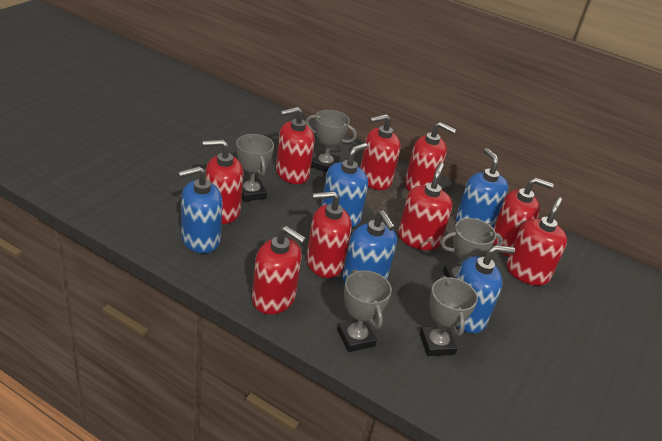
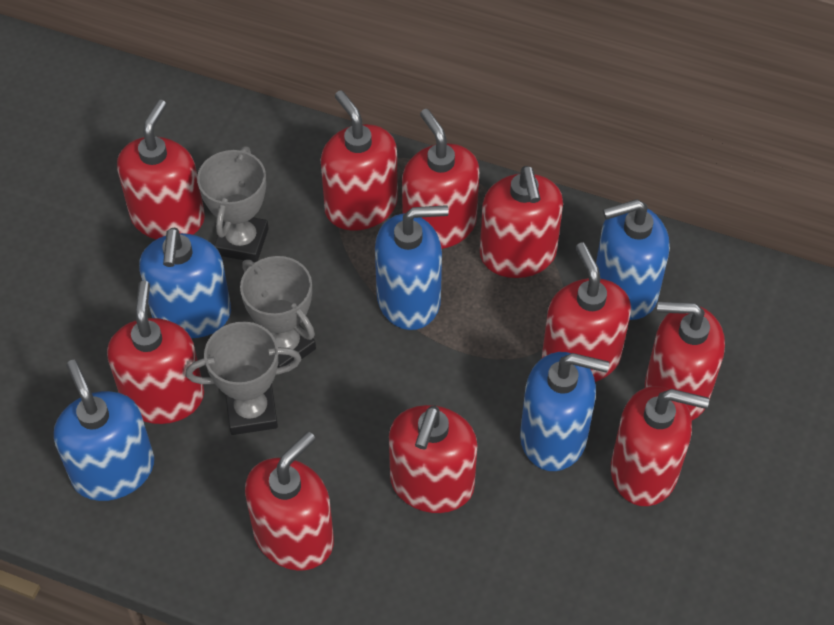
grey trophy: [236,134,274,202] [306,110,357,172] [337,269,392,352] [420,276,478,356] [441,218,503,278] = 5 -> [186,322,301,435] [197,146,269,262] [240,256,316,368] = 3
red soap dispenser: [203,140,243,224] [252,226,306,314] [276,107,315,184] [306,191,352,278] [360,114,400,190] [398,163,452,250] [405,122,456,192] [493,178,554,256] [506,197,567,286] = 9 -> [107,281,204,424] [117,100,205,240] [245,432,334,570] [321,90,398,231] [389,405,477,513] [402,109,479,249] [480,166,563,278] [542,243,631,382] [611,386,709,506] [645,302,725,420] = 10

